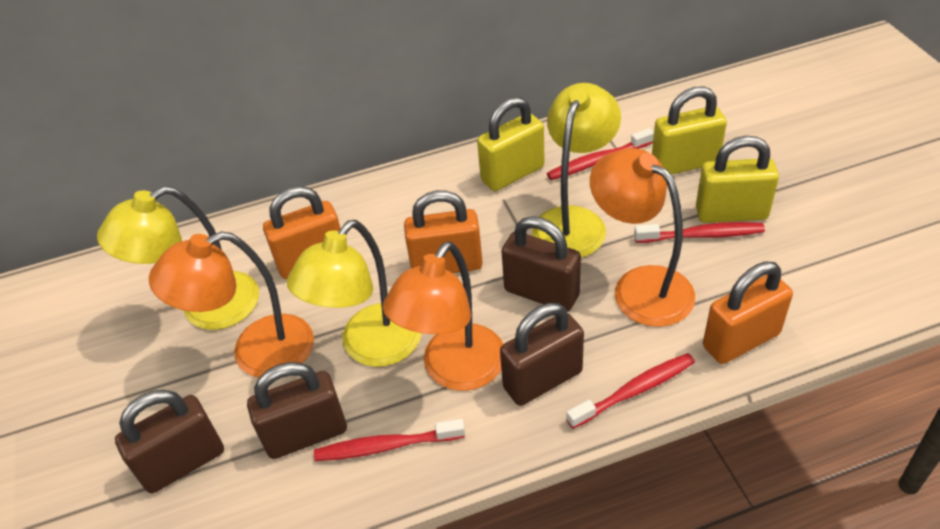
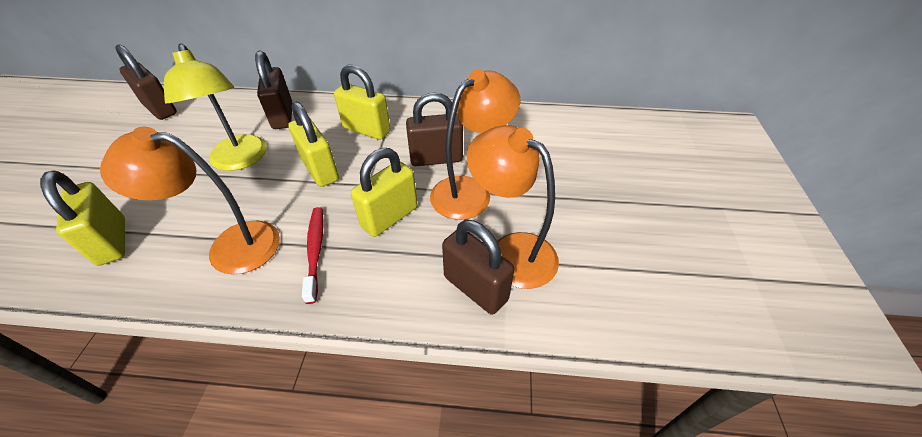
orange padlock: [263,186,341,279] [404,190,483,273] [703,261,793,364] = 3 -> none = 0
red toothbrush: [314,419,465,461] [547,128,654,180] [566,353,695,429] [634,222,765,243] = 4 -> [302,207,324,304] = 1
yellow lamp: [97,186,259,330] [287,220,422,367] [532,83,621,258] = 3 -> [164,44,267,171] = 1
yellow padlock: [477,97,545,191] [652,86,727,175] [696,136,779,223] = 3 -> [40,170,125,266] [288,101,339,187] [334,65,390,140] [351,148,417,237] = 4

